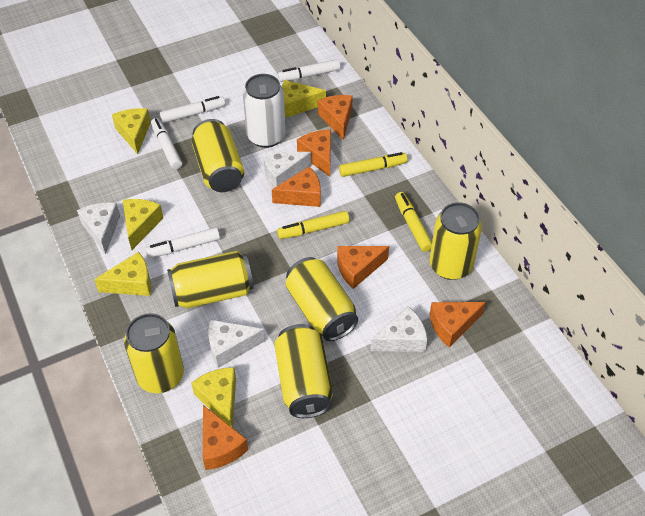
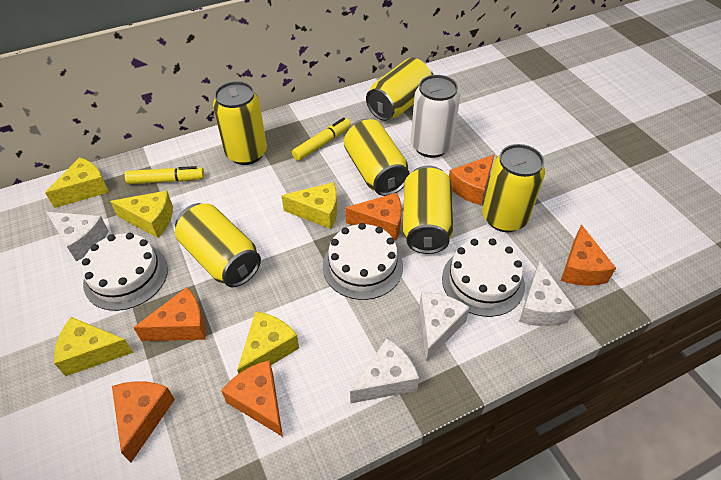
white cake: none = 0 -> [81,233,168,311] [323,223,403,300] [442,238,525,317] = 3
white marker: [145,227,220,258] [151,118,182,169] [160,96,225,123] [278,59,340,82] = 4 -> none = 0
yellow marker: [277,211,350,239] [339,152,408,177] [395,192,432,252] = 3 -> [125,166,204,184] [292,117,351,161] = 2

